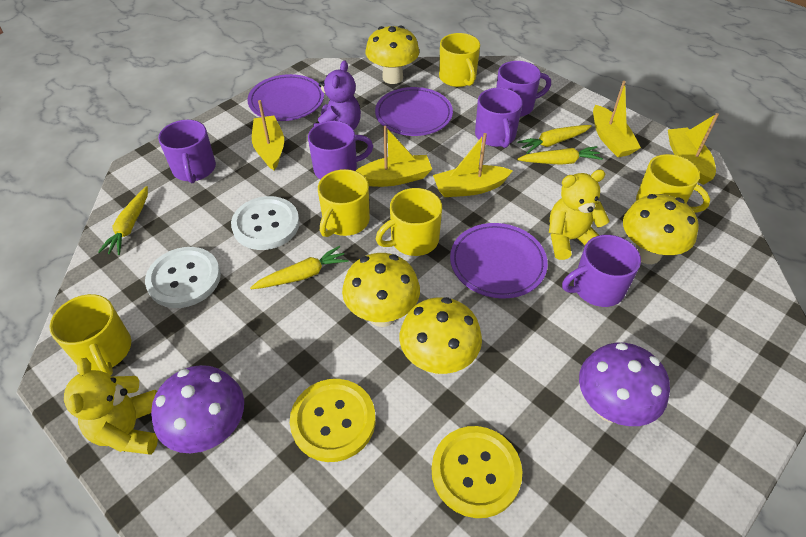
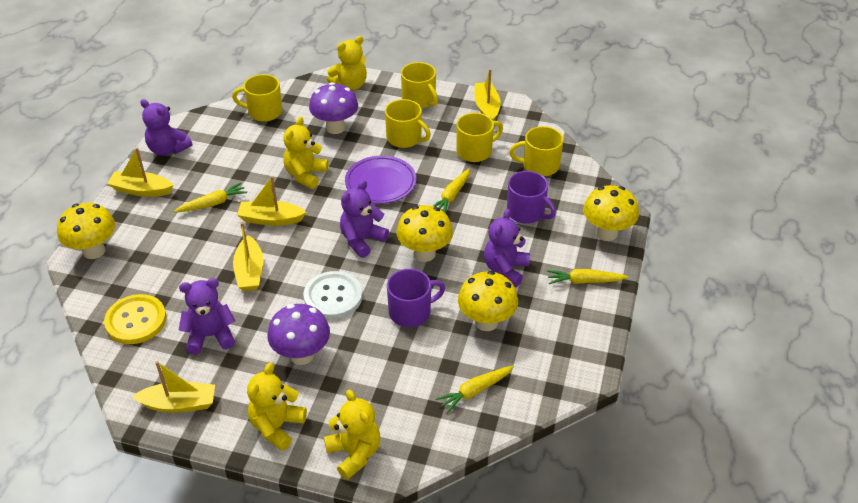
purple mug: [158,120,216,183] [308,121,373,179] [475,88,523,148] [496,61,551,117] [562,235,641,307] = 5 -> [387,269,445,327] [507,171,556,224] = 2
purple plate: [247,74,324,121] [375,87,453,136] [450,223,548,298] = 3 -> [345,156,416,204] = 1
purple teddy bear: [313,60,361,130] = 1 -> [140,99,192,156] [179,278,235,354] [340,180,389,258] [484,209,530,287] = 4
white button: [145,247,221,308] [231,196,300,250] = 2 -> [304,271,362,319] = 1
yellow button: [290,379,375,462] [432,426,522,518] = 2 -> [104,294,166,344] = 1
yellow teddy bear: [64,358,158,455] [549,169,610,260] = 2 -> [247,363,307,451] [283,117,328,189] [324,389,380,480] [327,36,367,90] = 4

